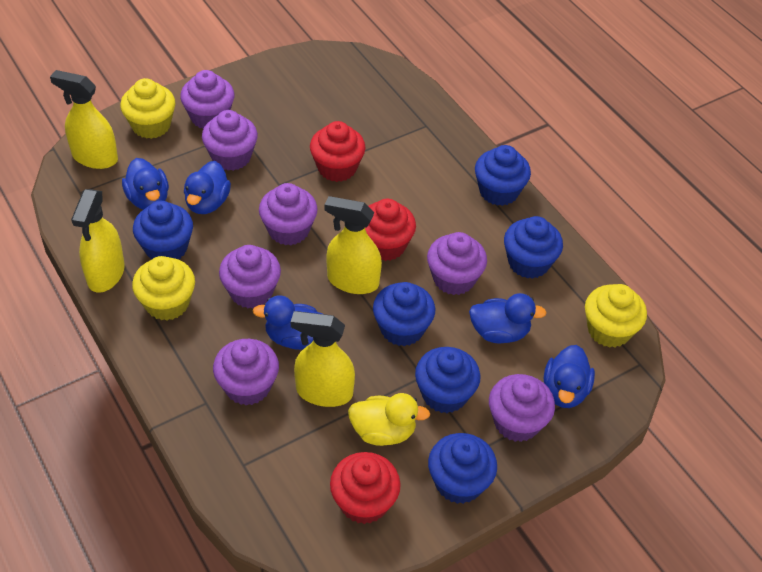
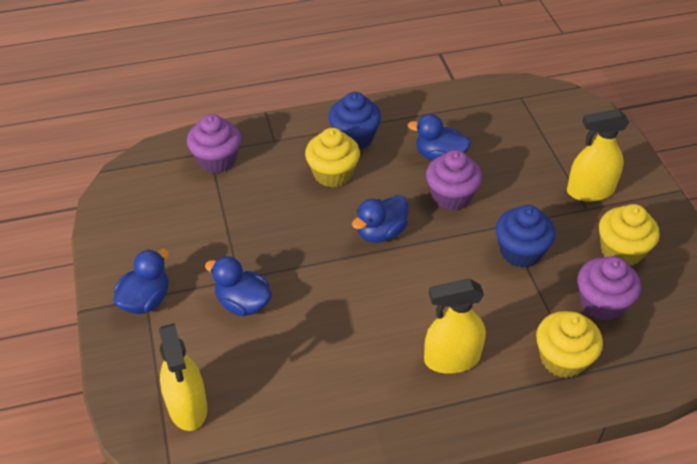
blue cupcake: [133,201,193,260] [373,282,435,346] [415,347,480,413] [428,433,497,504] [475,145,531,206] [504,216,563,279] = 6 -> [328,92,381,149] [495,205,556,268] = 2
blue duck: [122,158,169,210] [184,161,231,214] [252,295,323,350] [469,293,547,343] [544,345,595,408] = 5 -> [113,249,169,314] [205,256,272,316] [352,195,408,243] [408,114,471,161] = 4
purple cupcake: [180,70,234,129] [202,110,258,171] [213,339,279,406] [219,245,281,309] [259,183,318,246] [427,232,487,295] [489,374,555,442] = 7 -> [187,114,241,174] [426,150,482,211] [577,256,641,321] = 3
red cupcake: [310,121,365,182] [330,452,401,524] [365,199,416,261] = 3 -> none = 0
yellow duck: [348,393,430,446] = 1 -> none = 0
yellow spray bottle: [50,70,118,169] [71,189,125,293] [291,311,355,407] [325,196,382,294] = 4 -> [159,323,207,431] [424,279,486,374] [567,109,630,202] = 3

